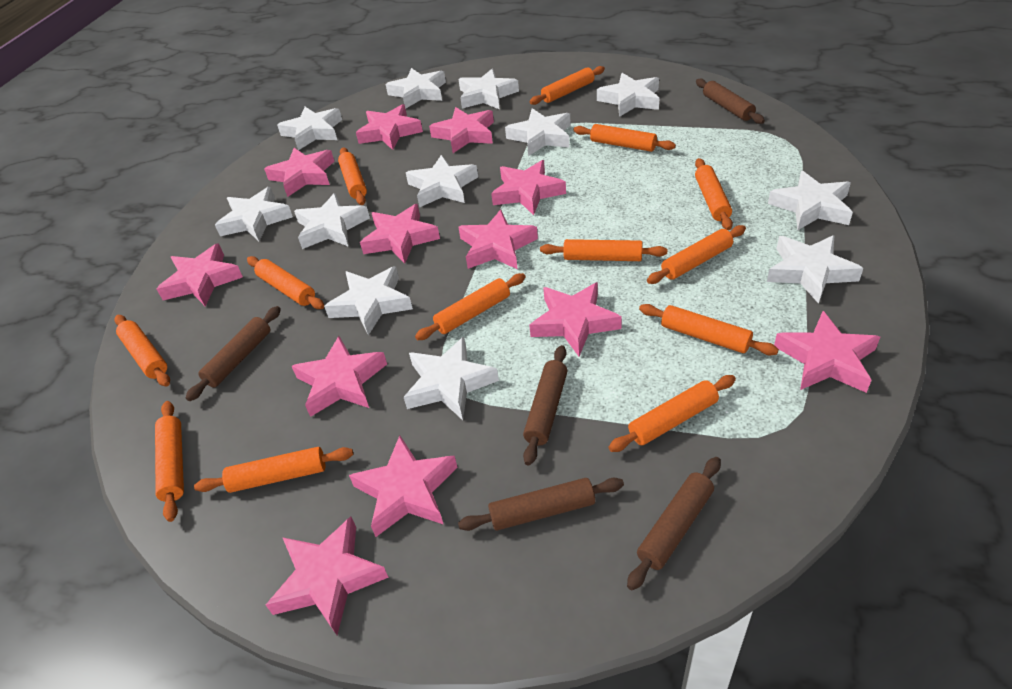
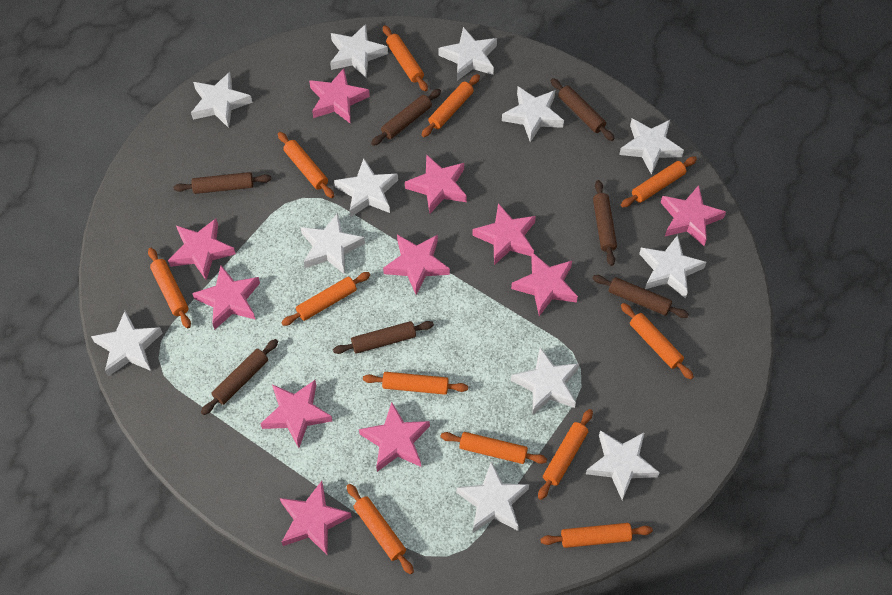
brown rolling pin: [186,306,281,401] [458,478,624,531] [523,345,568,465] [627,457,721,591] [696,79,765,124] = 5 -> [174,172,271,194] [201,339,278,415] [333,321,434,354] [371,89,441,146] [551,78,614,141] [592,275,689,318] [593,180,617,266] = 7
orange rolling pin: [114,315,170,386] [155,401,184,522] [194,447,353,493] [247,256,324,309] [338,148,367,205] [415,273,525,340] [529,66,605,105] [540,239,667,261] [573,124,676,152] [608,375,736,452] [639,304,779,355] [647,225,746,284] [695,158,733,230] = 13 -> [148,248,191,329] [278,132,334,198] [281,272,370,326] [347,484,414,574] [363,372,468,395] [383,25,428,91] [422,74,480,137] [440,432,547,464] [538,409,593,500] [540,523,653,548] [621,157,697,207] [621,303,694,380] = 12
pink star: [157,243,243,306] [264,148,335,197] [266,517,389,635] [292,336,387,417] [349,435,458,537] [356,104,423,150] [360,204,440,264] [429,107,494,153] [458,210,538,269] [491,160,566,215] [529,282,622,356] [774,311,880,393] = 12 -> [168,218,236,280] [192,265,260,330] [260,380,332,448] [280,481,352,555] [309,68,370,124] [359,402,430,472] [383,235,450,295] [405,154,467,214] [472,203,536,265] [511,252,578,316] [661,185,726,246] = 11

